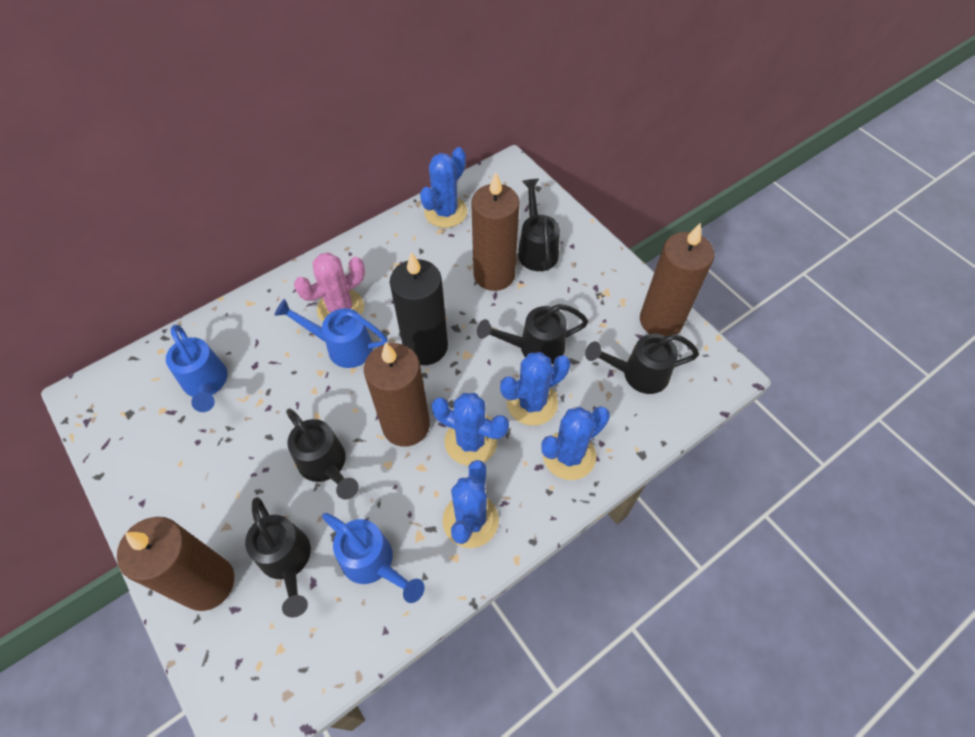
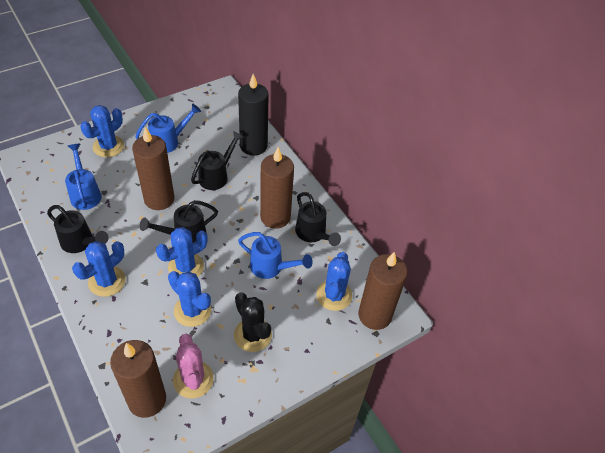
black cactus: none = 0 -> [234,292,272,352] = 1
black watering can: [245,497,311,618] [286,409,359,500] [477,304,588,364] [518,179,560,271] [585,334,699,394] = 5 -> [47,205,108,253] [140,200,218,243] [191,131,243,190] [295,192,341,246] = 4

